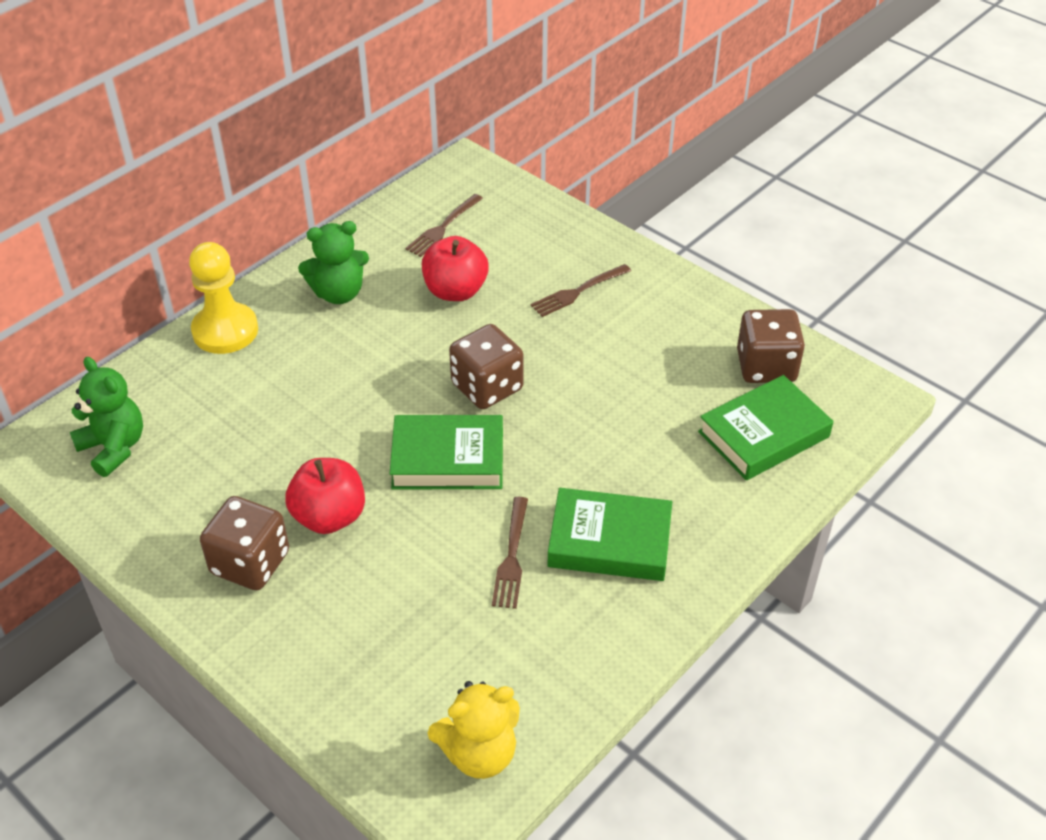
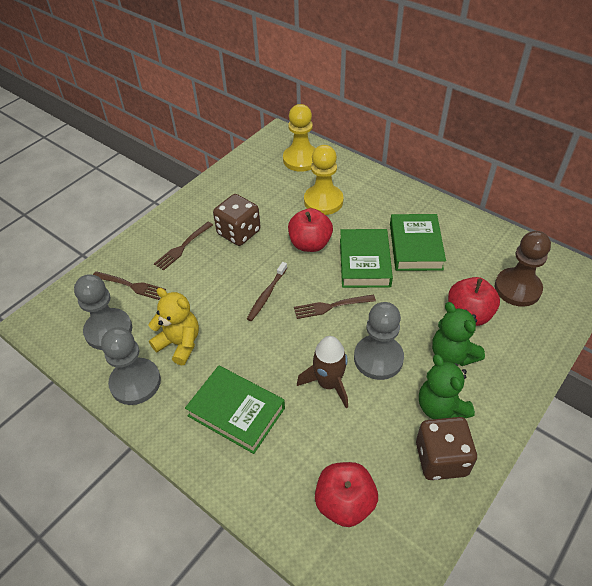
brown dice: [200,496,289,590] [449,324,524,409] [737,309,805,383] = 3 -> [213,194,261,246] [416,417,477,480] = 2
brown pawn: none = 0 -> [495,231,551,307] = 1
brown rocket: none = 0 -> [297,336,348,408] = 1
brown toothbrush: none = 0 -> [247,262,287,321] = 1
grey pawn: none = 0 -> [74,274,132,350] [101,327,161,405] [354,302,404,380] = 3
red apple: [285,458,365,534] [422,236,489,301] = 2 -> [288,208,333,252] [315,462,378,527] [448,277,500,326] = 3
yellow pawn: [189,242,258,354] = 1 -> [283,104,316,172] [304,145,343,215] = 2

